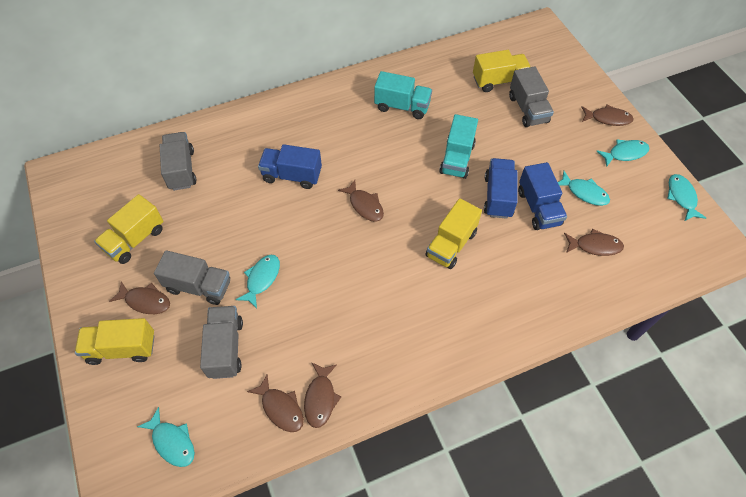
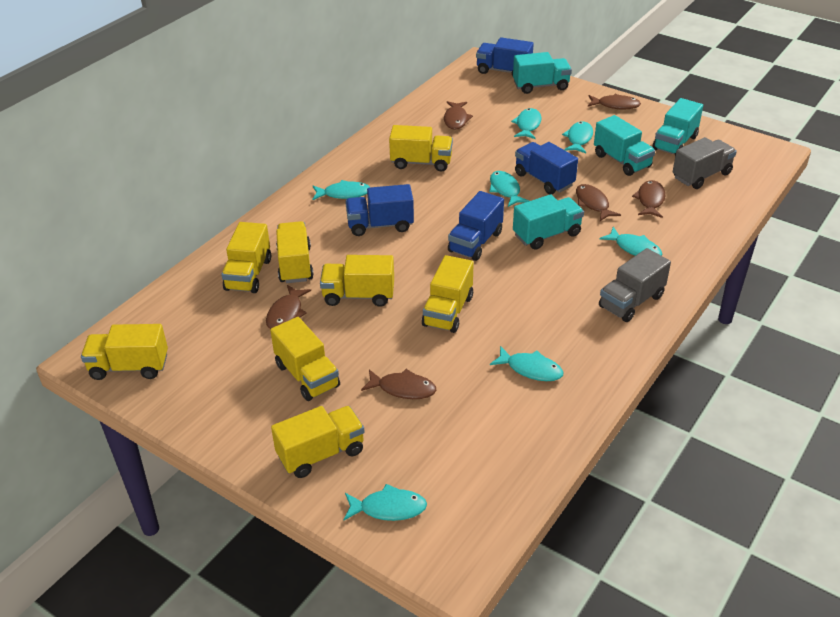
blue truck: [258,144,322,189] [484,158,518,219] [518,162,567,230] = 3 -> [345,184,414,236] [448,191,504,261] [476,37,534,76] [515,142,578,194] = 4
grey truck: [154,250,230,305] [160,132,197,191] [200,306,243,379] [509,67,554,127] = 4 -> [599,248,671,322] [673,137,737,189] = 2
turquoise fish: [137,407,195,467] [236,255,280,308] [558,171,610,206] [596,140,649,167] [667,174,706,221] = 5 -> [312,180,370,200] [343,484,427,521] [489,171,529,207] [490,346,563,381] [511,108,542,139] [562,121,593,153] [600,227,662,256] = 7
turquoise truck: [374,71,432,119] [439,114,478,179] = 2 -> [513,52,572,94] [513,194,584,250] [594,115,655,176] [653,98,703,156] = 4
yellow truck: [75,318,155,365] [94,194,164,264] [425,198,482,269] [473,50,531,92] = 4 -> [81,324,168,380] [221,222,271,293] [270,317,340,401] [271,406,365,478] [276,221,314,283] [320,255,394,307] [389,125,453,171] [422,255,474,333] = 8

